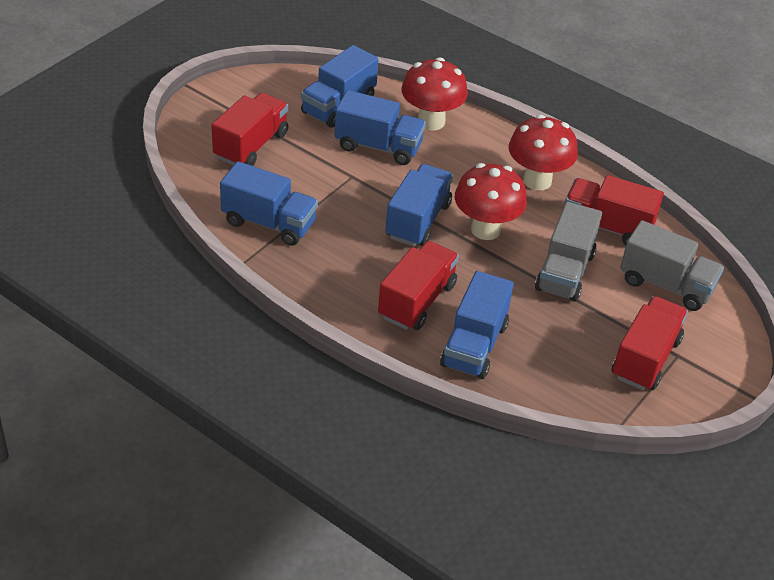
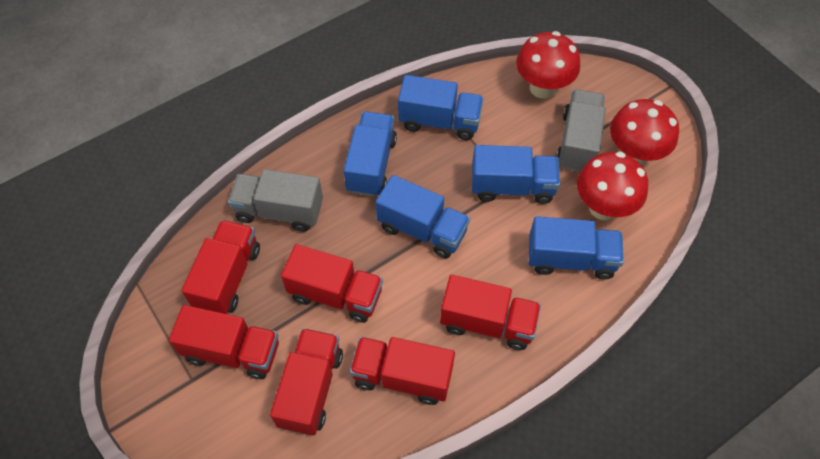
red truck: [211,93,288,166] [378,241,459,330] [564,175,664,245] [612,296,688,390] = 4 -> [169,305,279,379] [182,220,260,314] [270,328,343,436] [281,244,383,323] [350,337,455,405] [440,275,541,350] = 6

